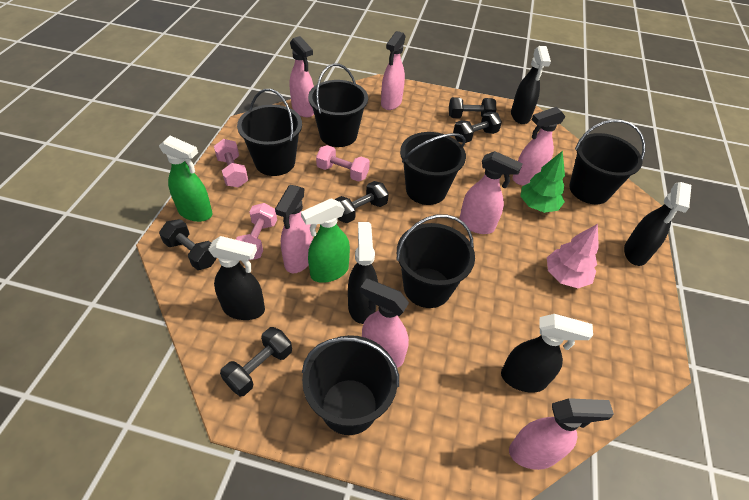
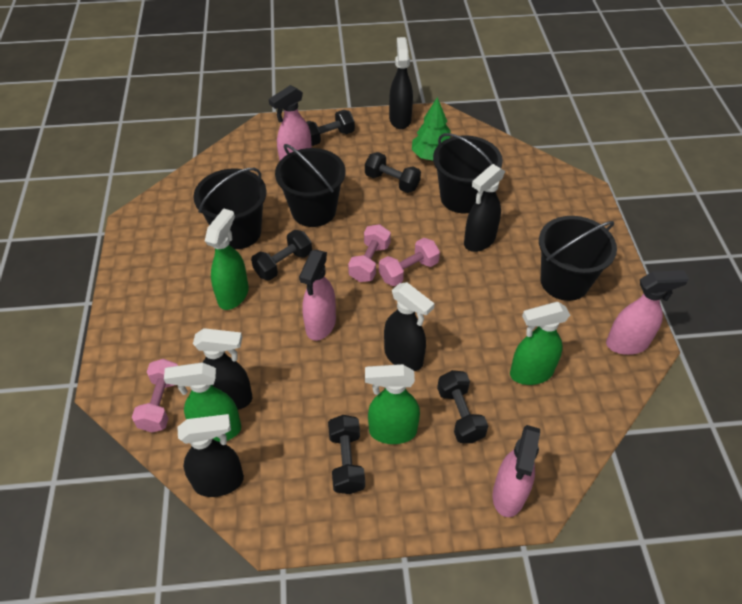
black bucket: [237,89,302,176] [302,335,399,435] [308,64,368,147] [396,214,475,308] [400,132,466,205] [569,119,645,204] = 6 -> [193,168,267,249] [275,144,345,227] [433,133,503,213] [539,216,617,301] = 4
green spray bottle: [159,136,213,222] [301,198,350,283] = 2 -> [164,362,241,442] [205,209,249,310] [365,364,420,444] [510,302,570,385] = 4
pink spray bottle: [275,185,313,273] [289,36,314,117] [360,279,409,368] [381,31,406,110] [459,151,523,234] [509,398,614,470] [512,107,565,186] = 7 -> [269,85,312,161] [299,250,336,341] [493,425,540,517] [606,270,689,355] = 4
pink tree: [547,224,599,288] = 1 -> none = 0

